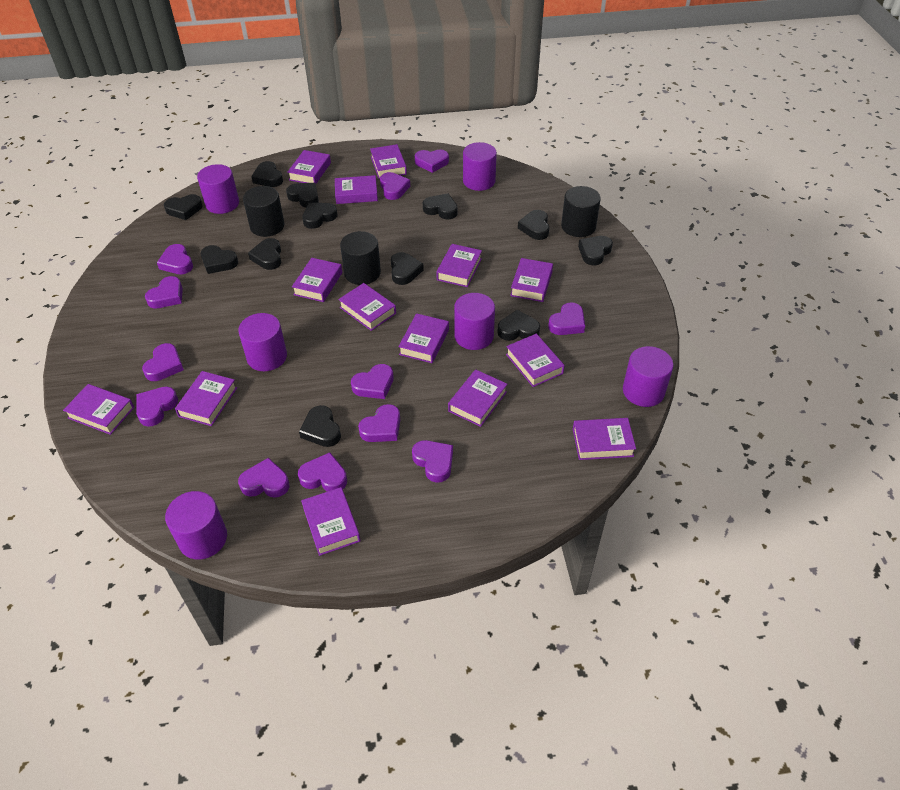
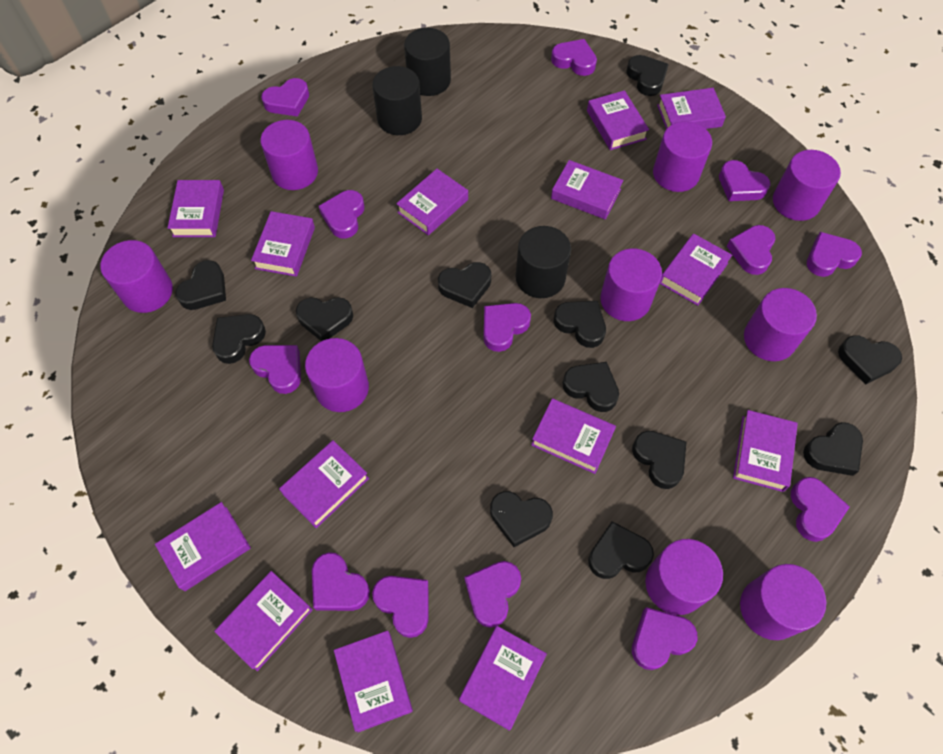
purple cylinder: [165,491,227,560] [197,164,239,214] [238,313,287,371] [454,293,495,350] [463,142,497,191] [623,346,674,407] = 6 -> [100,240,173,313] [260,120,318,190] [305,338,369,412] [600,248,662,321] [645,539,723,615] [653,121,712,192] [740,564,826,640] [744,288,817,361] [773,150,841,221] = 9
purple heart: [136,387,178,427] [142,343,184,381] [145,276,183,308] [157,244,193,274] [238,458,289,498] [298,452,347,492] [351,364,394,399] [358,404,400,442] [380,172,410,200] [412,440,453,482] [415,150,449,173] [548,302,585,335] = 12 -> [249,345,301,394] [261,78,309,117] [312,552,370,611] [319,190,364,238] [372,576,428,638] [464,561,521,628] [484,303,531,352] [551,39,597,76] [632,607,697,670] [719,160,770,201] [727,225,775,275] [791,477,850,542] [807,232,862,277] = 13

